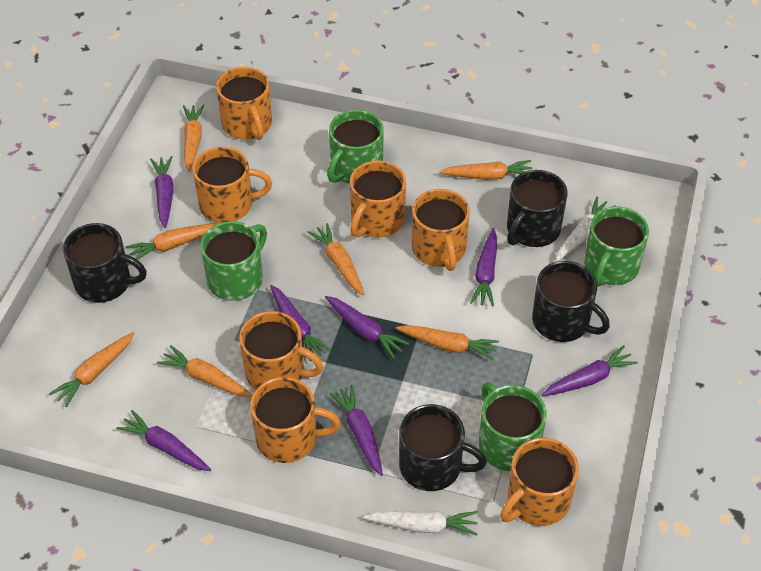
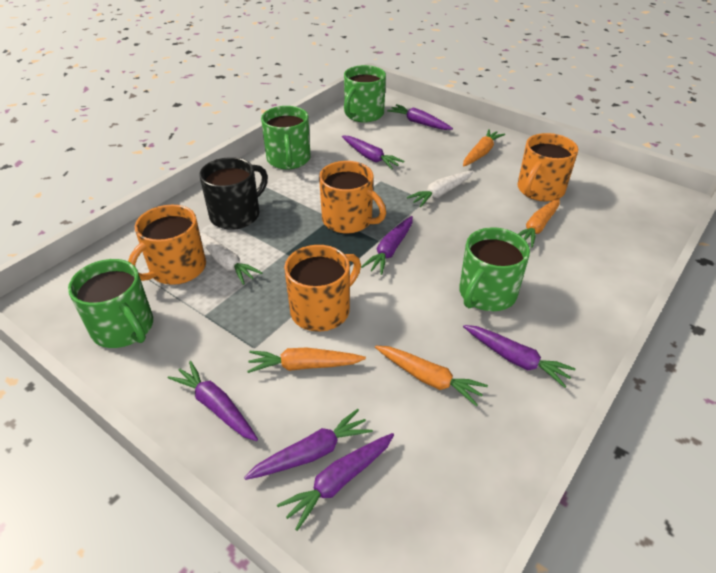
black mug: [63,223,147,303] [399,404,487,491] [507,170,567,247] [532,261,610,342] = 4 -> [199,157,268,230] = 1
orange carrot: [49,332,135,407] [126,223,219,260] [157,345,253,397] [183,105,204,172] [308,223,365,295] [396,325,499,360] [439,160,532,180] = 7 -> [247,347,366,373] [375,346,488,407] [463,129,505,167] [518,197,560,248] = 4
orange mug: [192,147,272,223] [216,67,272,140] [239,311,323,390] [250,377,341,463] [350,161,406,237] [412,189,470,271] [500,438,579,526] = 7 -> [128,205,206,285] [284,245,361,332] [319,161,386,234] [517,133,578,202] = 4

